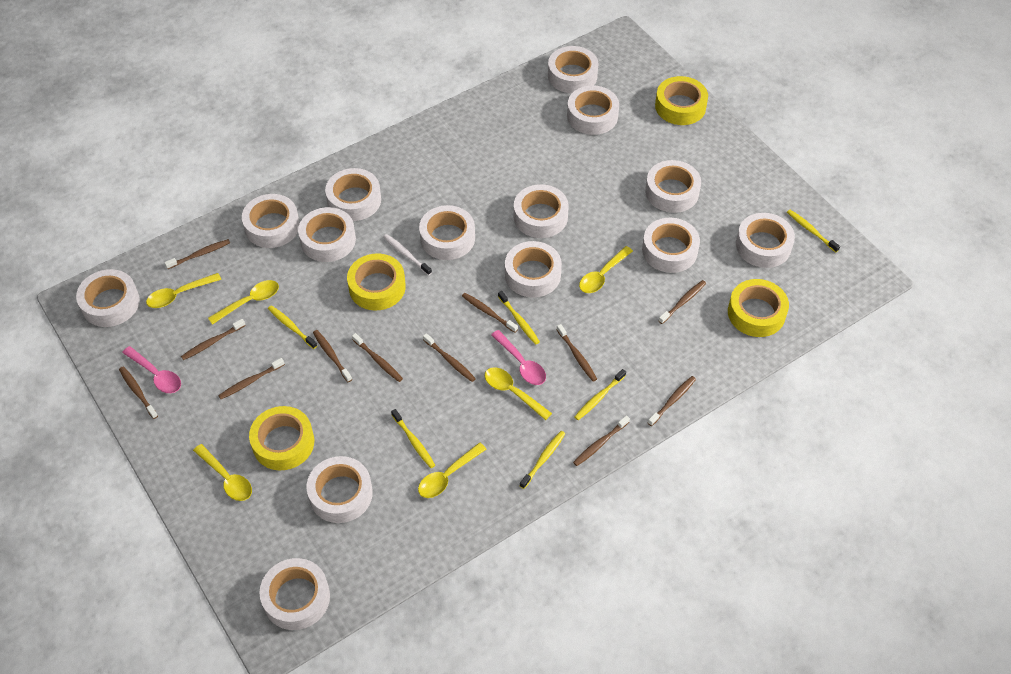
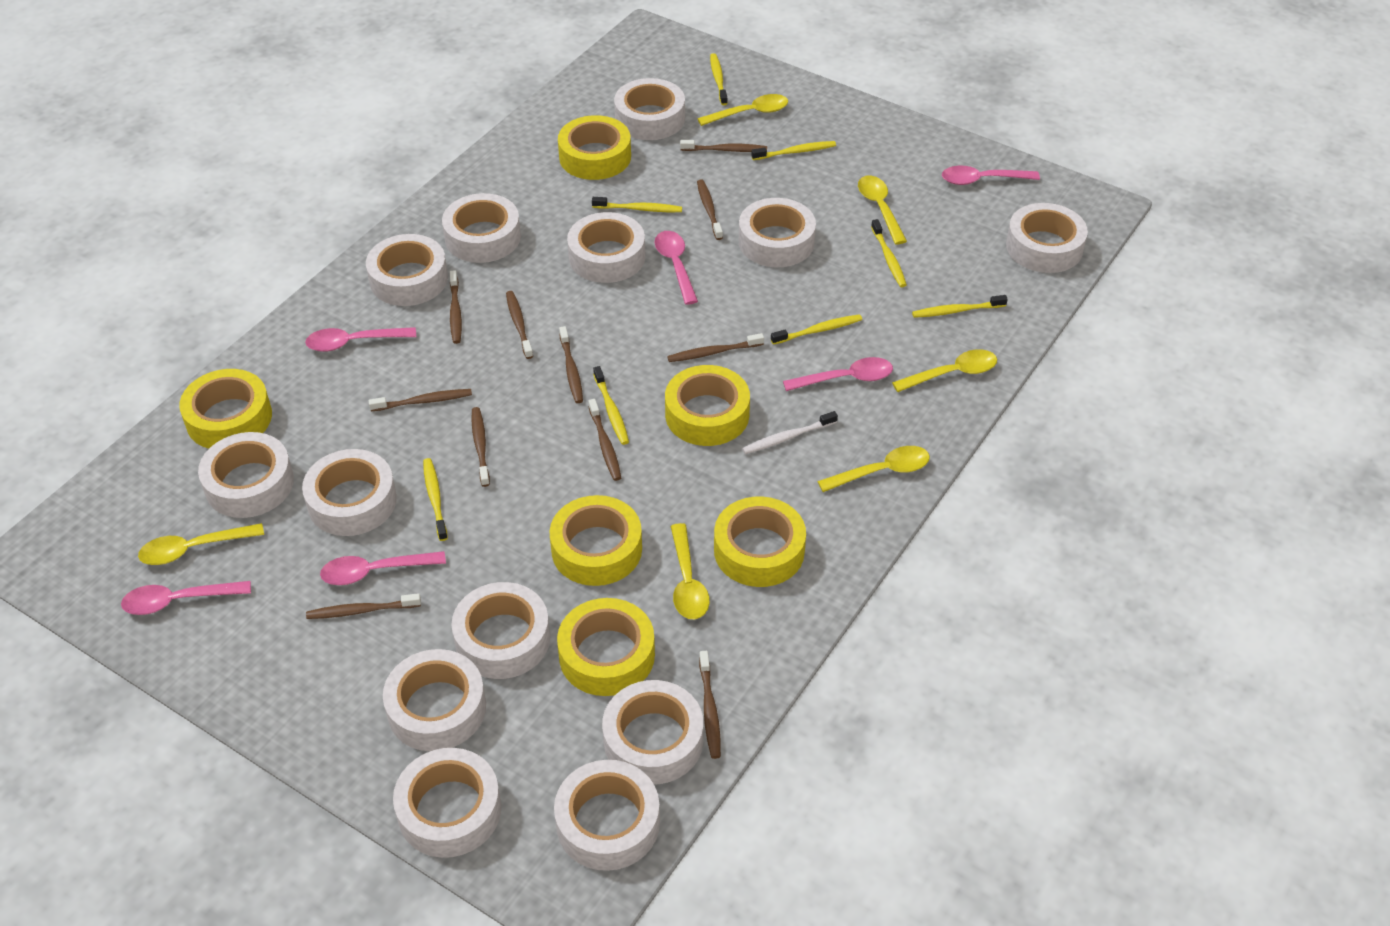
brown toothbrush: [119,366,158,419] [164,239,230,269] [181,319,246,360] [218,358,285,399] [313,330,352,382] [352,333,403,382] [423,333,476,382] [462,293,518,333] [557,324,597,382] [573,415,630,466] [648,376,696,426] [659,280,706,324] = 12 -> [306,593,421,619] [369,389,472,411] [450,270,462,344] [471,407,490,487] [506,291,533,359] [559,326,583,403] [588,399,621,481] [667,333,764,362] [680,140,767,152] [697,179,723,240] [699,651,721,759] = 11
pink spoon: [122,346,181,393] [491,330,546,385] = 2 -> [121,581,251,615] [305,327,416,352] [320,551,446,585] [655,231,698,305] [783,357,893,391] [942,166,1040,185] = 6
white tape: [76,269,140,327] [242,194,300,248] [260,558,330,630] [298,207,356,262] [307,456,373,523] [325,168,381,221] [419,205,475,260] [505,241,562,298] [514,184,569,238] [548,46,599,93] [567,85,619,135] [642,218,700,273] [645,160,701,213] [736,213,795,268] = 14 -> [198,432,294,518] [302,449,397,536] [366,234,448,306] [383,649,486,751] [393,748,501,858] [442,193,521,263] [451,582,550,679] [554,760,660,871] [567,212,645,283] [602,680,703,784] [614,78,685,140] [739,198,816,267] [1006,203,1088,273] = 13
yellow tape: [249,406,314,470] [347,253,406,310] [655,76,708,125] [728,279,789,337] = 4 -> [179,369,272,449] [550,495,642,586] [557,598,655,696] [558,115,631,180] [665,365,750,446] [714,497,806,587] = 6
yellow toothbrush: [268,305,317,349] [391,409,435,468] [498,291,540,344] [520,431,565,489] [574,369,626,420] [787,210,840,253] = 6 -> [423,458,448,541] [592,197,682,212] [593,366,629,445] [710,53,728,105] [751,141,836,160] [771,314,862,345] [871,219,907,287] [912,295,1008,318] = 8

